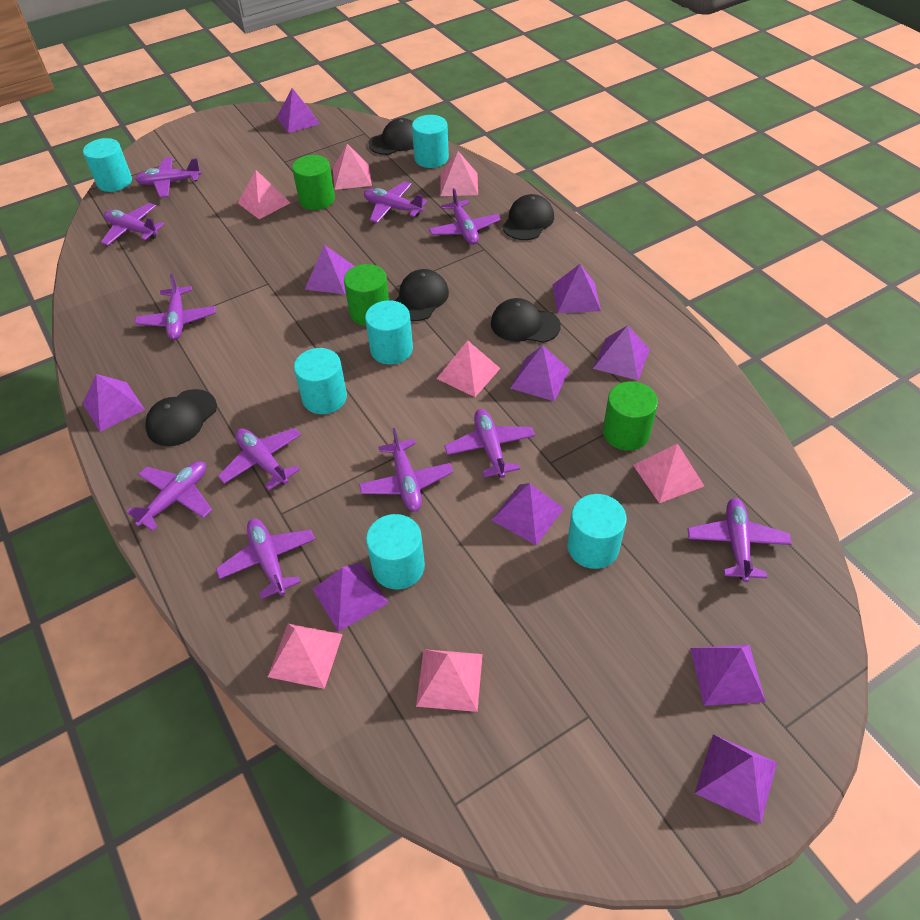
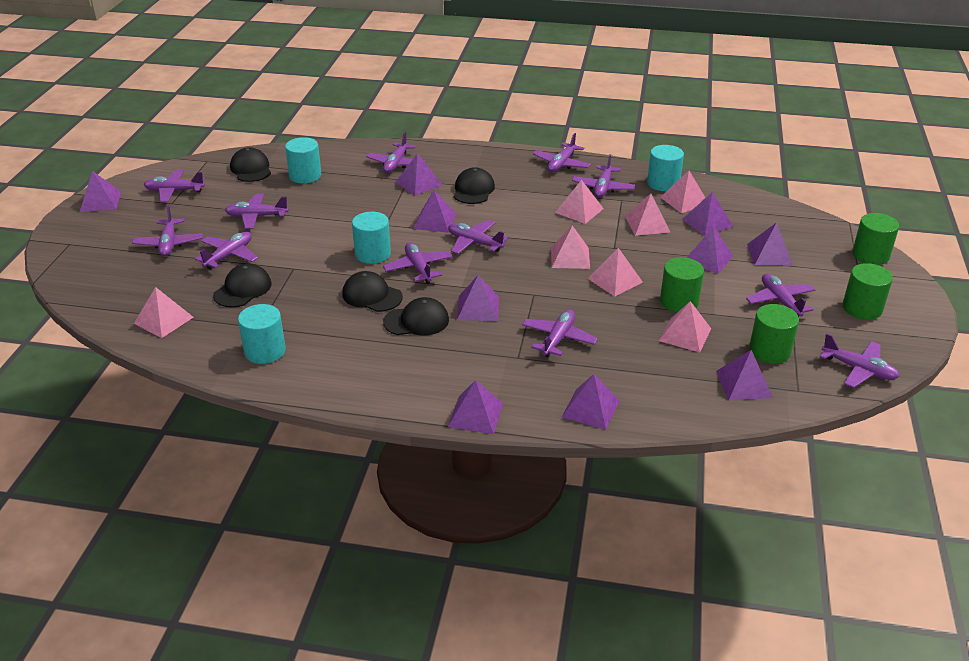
green cylinder: [292,155,335,210] [344,264,389,326] [603,381,658,451] = 3 -> [660,257,704,313] [749,304,799,364] [843,263,893,320] [852,213,899,265] = 4
purple plane: [101,203,164,245] [126,461,212,531] [135,157,202,198] [135,274,216,340] [216,519,315,599] [218,428,301,490] [359,428,453,512] [364,181,427,223] [429,188,501,245] [444,409,535,478] [688,498,792,582] = 11 -> [132,206,203,256] [144,170,205,202] [195,232,258,270] [225,194,289,229] [366,132,425,173] [383,242,453,284] [448,220,508,254] [522,310,598,357] [533,133,591,172] [572,154,635,198] [746,273,815,317] [820,333,899,388] = 12
turquoise cylinder: [83,138,132,192] [294,348,347,414] [365,300,413,364] [366,514,425,589] [412,115,449,168] [567,494,627,569] = 6 -> [238,304,286,364] [285,137,321,184] [352,212,391,264] [647,145,684,191] = 4

